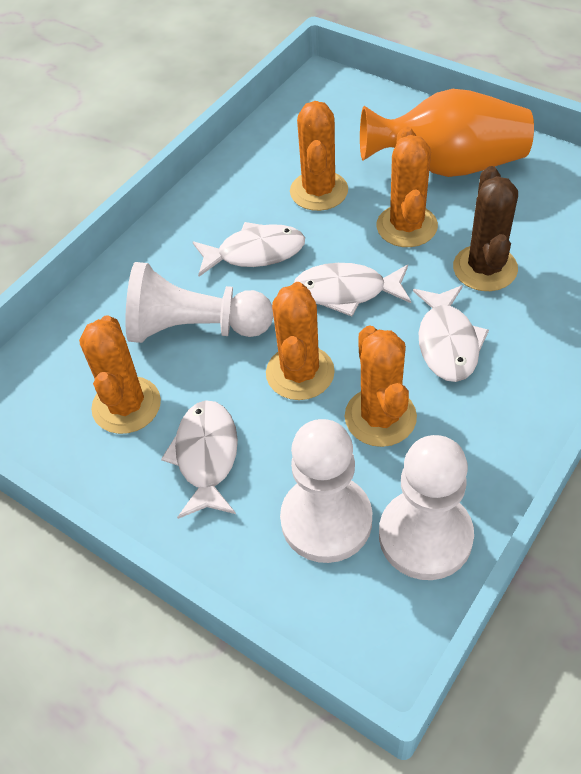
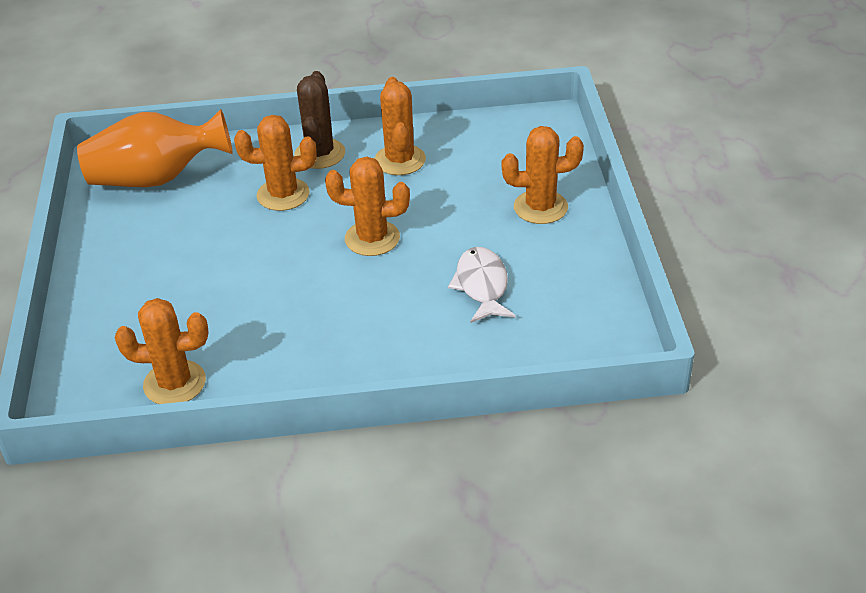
white fish: [161,400,238,519] [193,222,305,277] [294,263,411,317] [413,285,489,382] = 4 -> [448,247,516,323] = 1
white pawn: [125,262,273,343] [280,419,372,563] [379,435,474,580] = 3 -> none = 0

